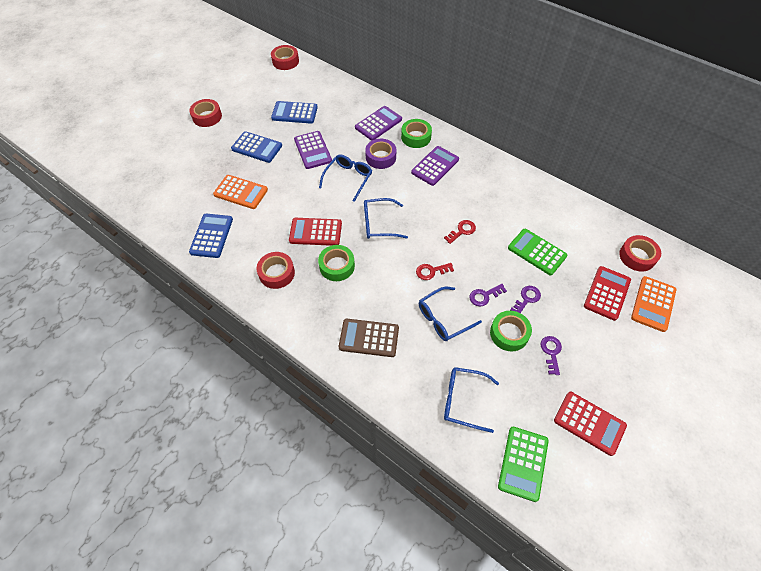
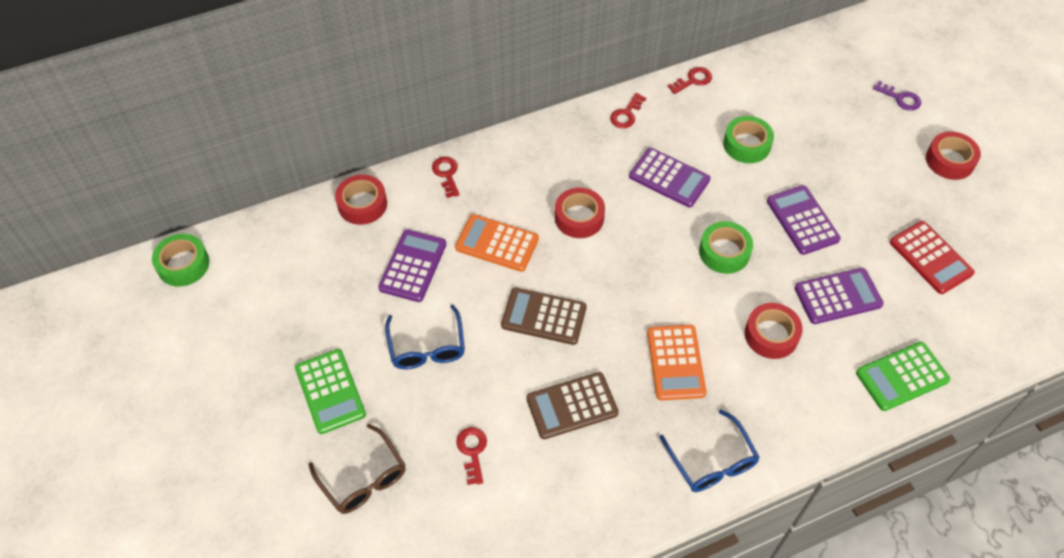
blue calculator: [189,214,233,258] [231,131,282,163] [271,101,318,124] = 3 -> none = 0
blue glasses: [319,155,372,202] [364,198,408,239] [419,287,482,341] [444,367,499,433] = 4 -> [385,305,465,369] [659,409,760,492] = 2
brown calculator: [339,319,399,357] = 1 -> [501,288,587,345] [526,372,619,439] = 2
brown glasses: none = 0 -> [309,424,406,514] = 1
purple calculator: [294,131,332,169] [355,106,402,141] [411,146,459,186] = 3 -> [378,230,446,302] [629,148,710,207] [767,185,841,255] [795,268,884,324] = 4
purple key: [469,284,507,306] [510,286,541,313] [540,336,562,375] = 3 -> [873,81,921,111] = 1
purple tape: [365,139,396,169] = 1 -> none = 0
red calculator: [289,218,342,246] [554,392,627,456] [584,266,631,321] = 3 -> [890,221,975,294] = 1
red key: [416,263,454,280] [444,220,476,244] = 2 -> [432,156,460,198] [456,427,487,485] [610,93,646,128] [668,67,712,94] = 4

